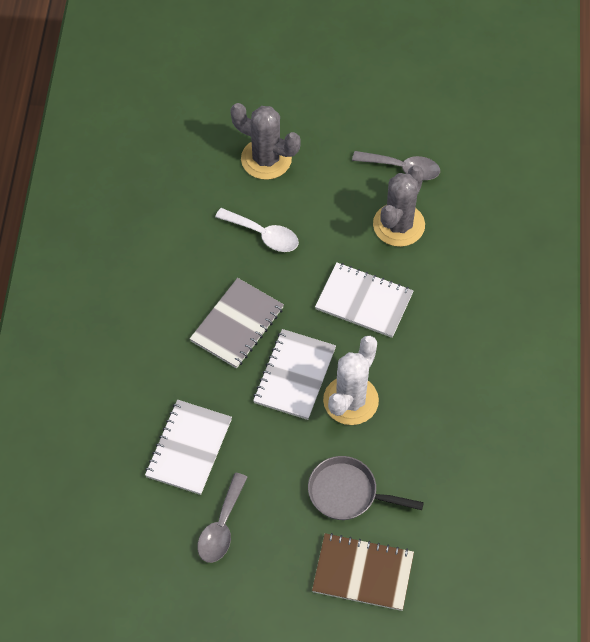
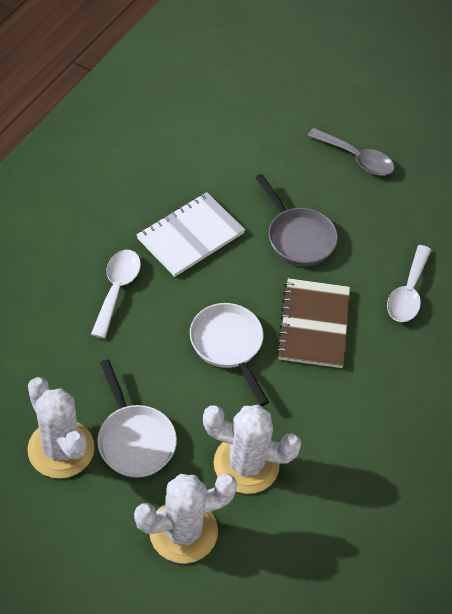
grey cactus: [230,103,301,180] [373,165,425,247] = 2 -> none = 0
grey notebook: [190,278,284,369] = 1 -> none = 0
grey spoon: [197,473,248,563] [352,151,440,180] = 2 -> [308,128,395,175] = 1
white cactus: [323,336,379,425] = 1 -> [27,377,95,479] [134,474,237,563] [203,405,301,494] = 3
white notebook: [145,400,232,495] [253,329,336,420] [315,262,414,338] = 3 -> [136,192,245,277] = 1
white pan: none = 0 -> [97,359,177,478] [190,303,269,406] = 2
white spoon: [215,208,299,252] = 1 -> [91,250,141,338] [387,245,431,322] = 2

